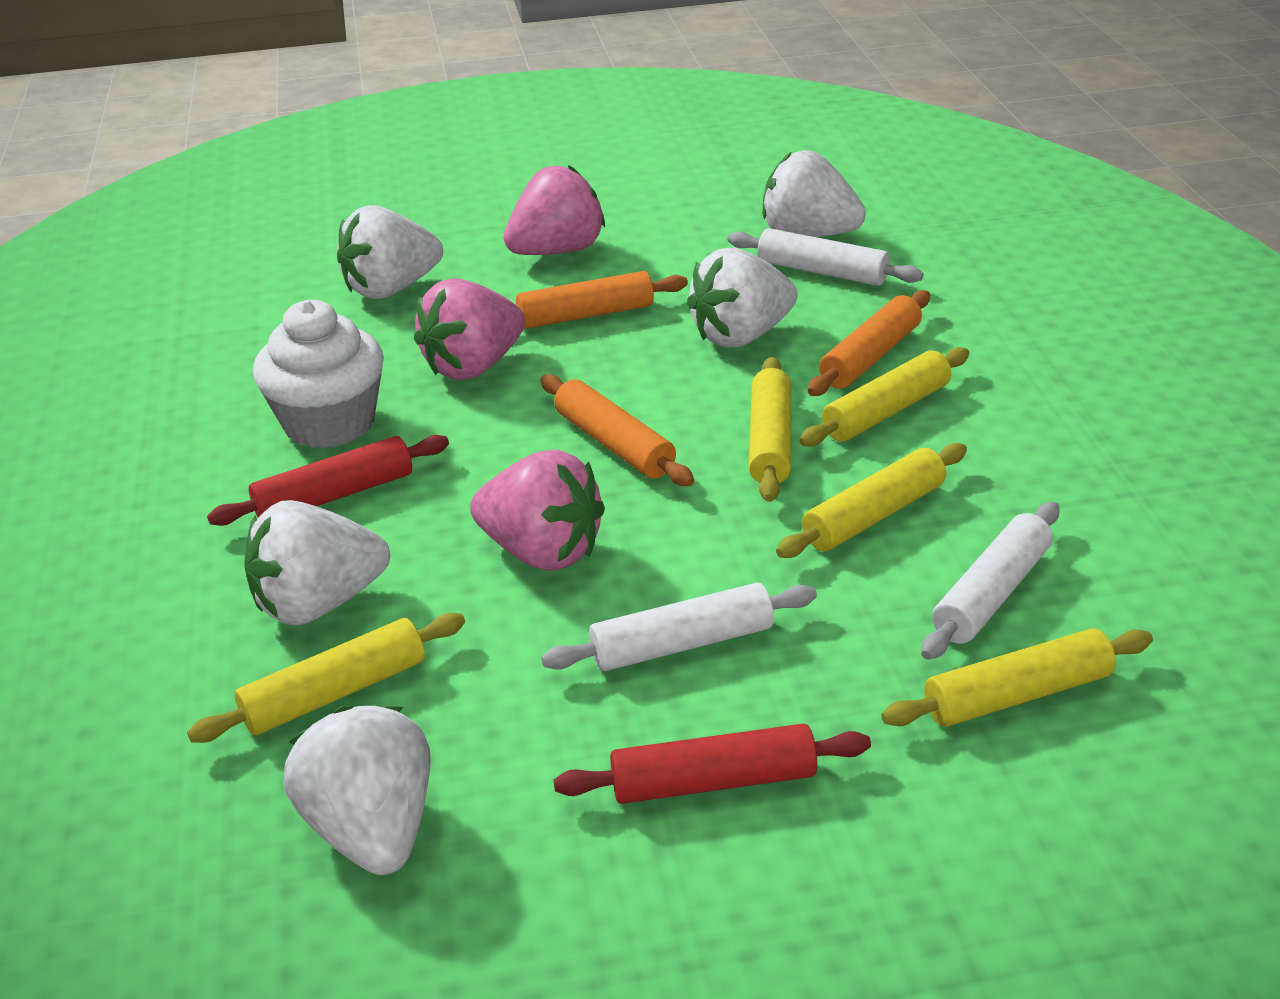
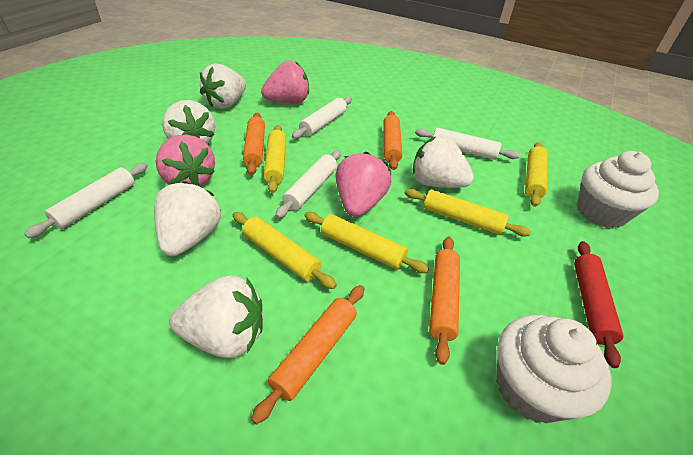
orange rolling pin: [516,271,688,329] [541,374,694,486] [808,290,930,396] = 3 -> [243,112,265,175] [251,285,364,425] [383,111,402,170] [429,237,460,365] = 4
red rolling pin: [207,435,449,526] [554,723,871,804] = 2 -> [574,241,623,368] = 1
white cupcake: [253,300,384,449] = 1 -> [496,315,612,423] [577,151,659,228] = 2
white rolling pin: [541,583,817,671] [728,228,923,286] [921,502,1059,660] = 3 -> [25,163,148,238] [275,150,341,218] [292,97,352,139] [415,128,520,160] = 4

